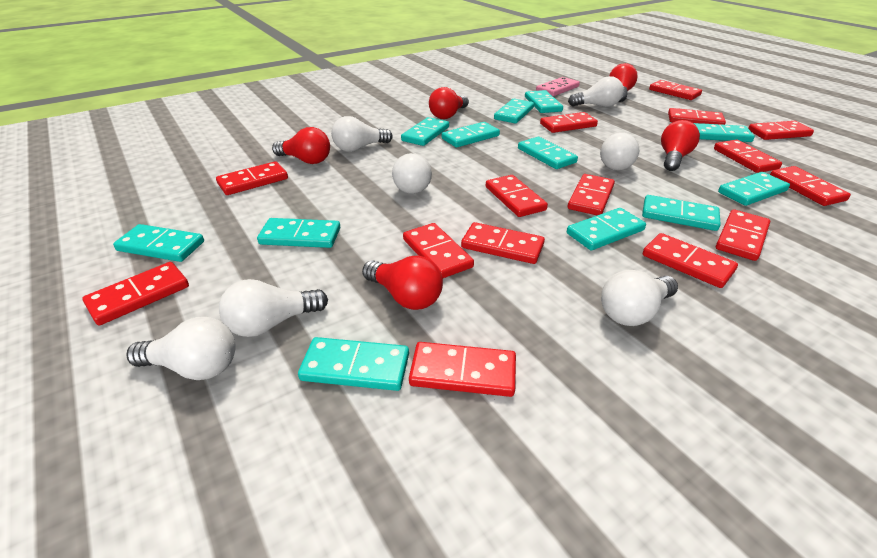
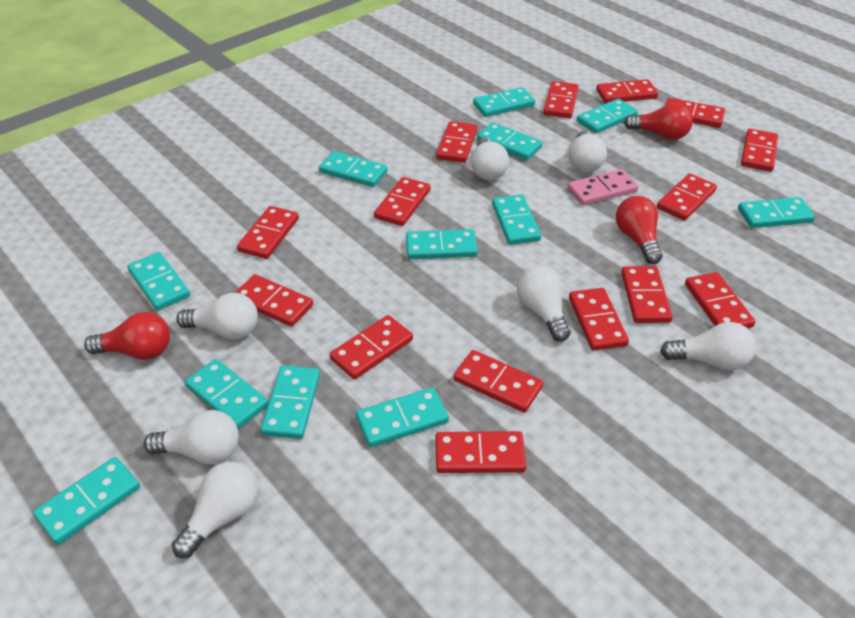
red light bulb: [272,127,330,164] [362,256,443,310] [429,87,469,119] [609,63,637,102] [661,120,700,171] = 5 -> [84,312,170,360] [616,196,663,264] [624,103,693,140] = 3

